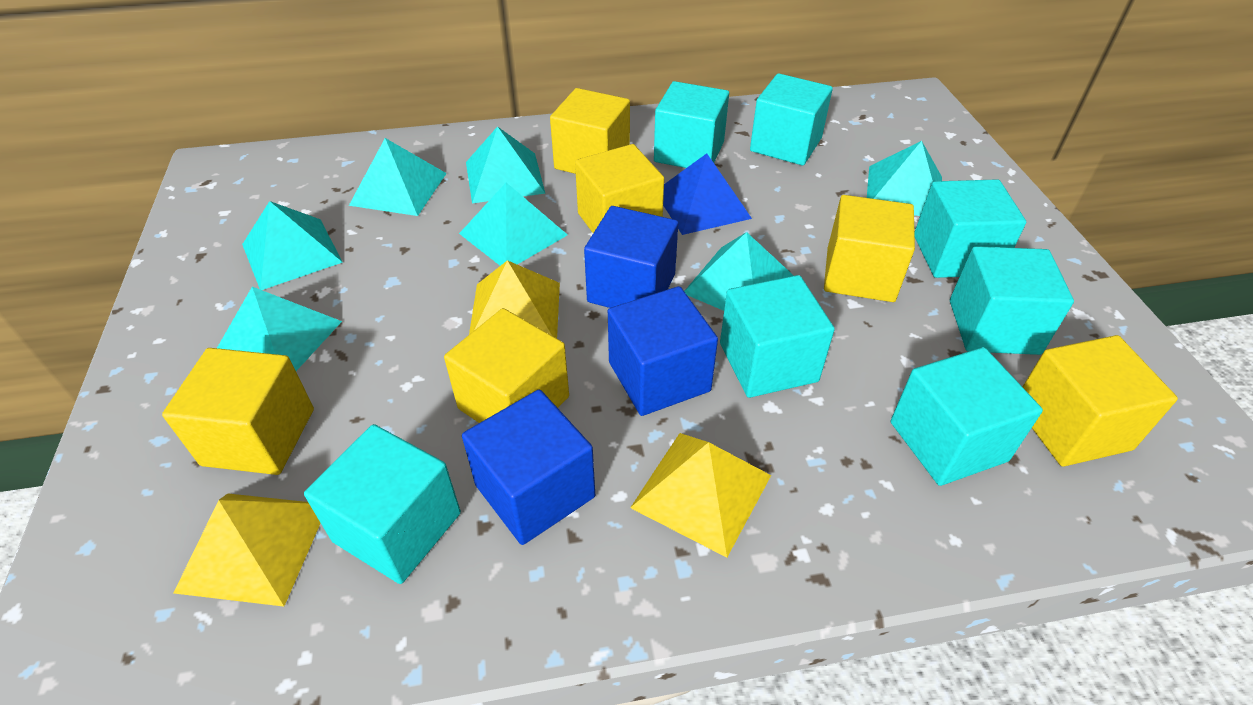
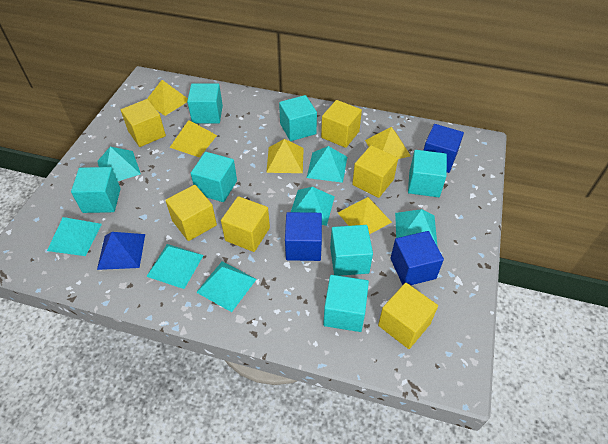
yellow pyramid: [174,493,321,607] [469,260,560,338] [630,433,771,558] = 3 -> [147,80,188,116] [169,120,217,158] [266,139,304,173] [338,197,392,234] [365,127,411,159] = 5

